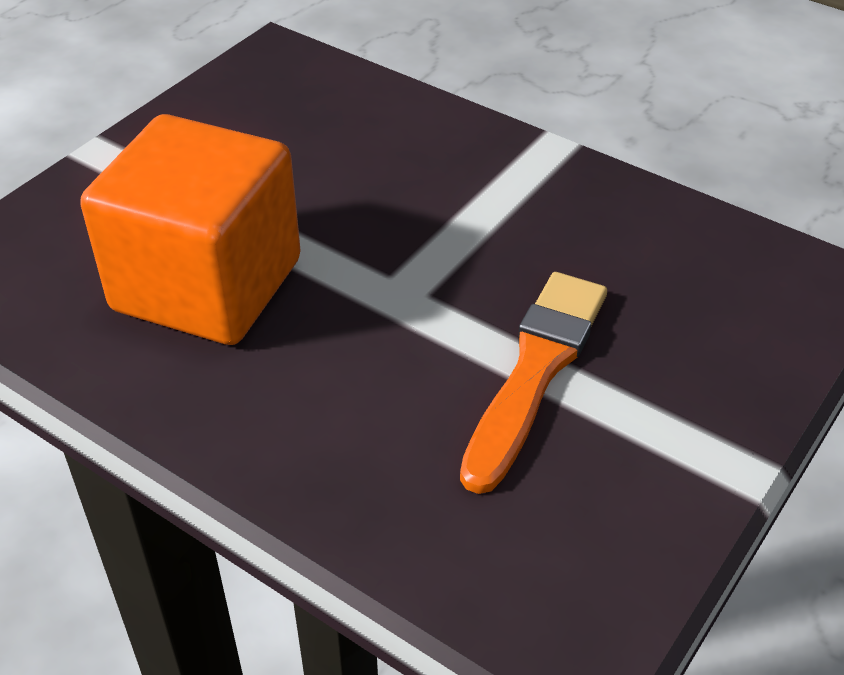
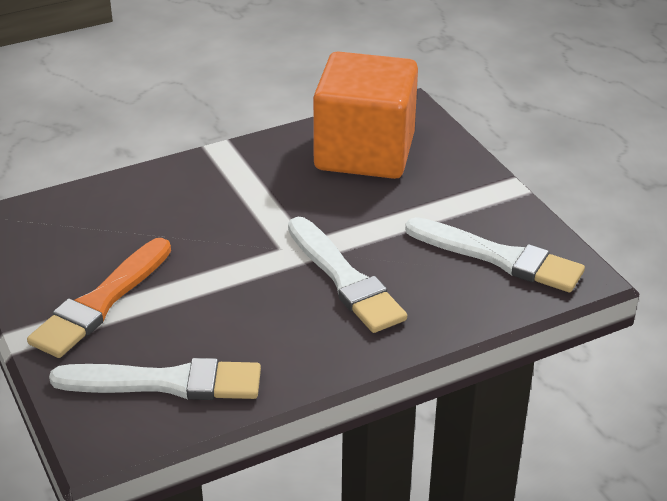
white brush: none = 0 -> [49,358,261,400] [288,217,407,333] [405,217,585,293] = 3

